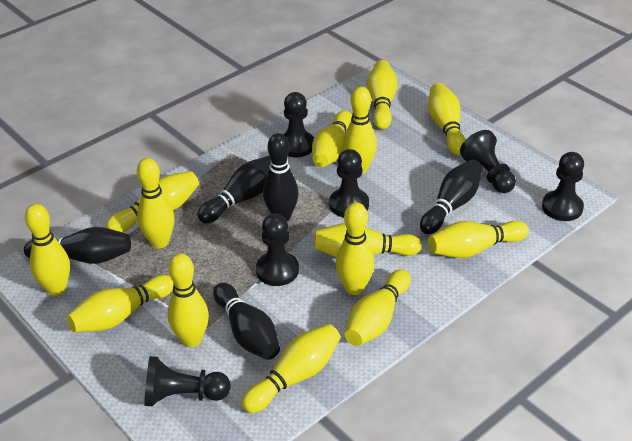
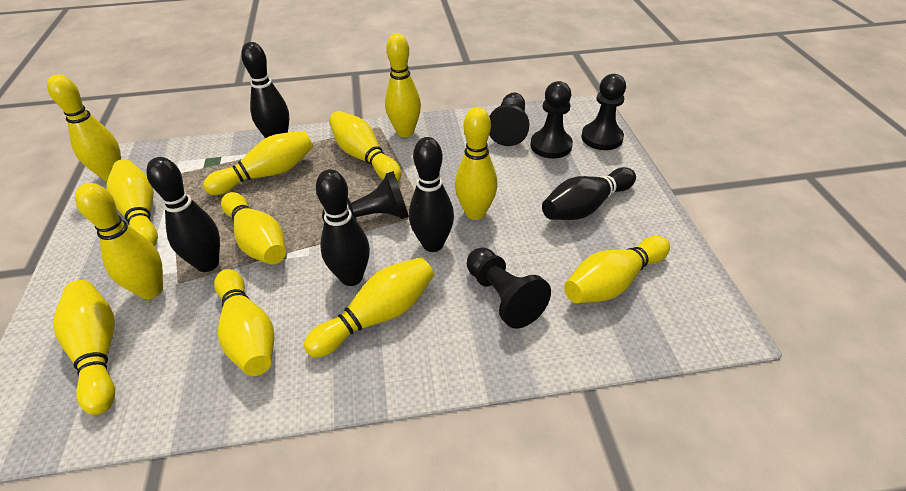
black pawn: [144,356,231,406] [256,214,299,286] [283,92,314,157] [329,149,369,218] [460,130,516,193] [542,152,584,221] = 6 -> [322,171,409,221] [467,247,551,329] [489,93,529,146] [530,81,573,158] [581,74,626,150] = 5
yellow bowling pin: [25,204,70,296] [67,275,174,332] [106,171,199,233] [137,158,175,248] [168,253,209,348] [242,324,341,413] [312,110,352,167] [314,223,422,257] [336,202,374,295] [343,86,377,174] [345,269,411,346] [367,60,398,129] [428,83,466,155] [428,221,529,258] = 14 -> [47,74,121,182] [53,280,115,415] [75,183,163,299] [107,159,158,247] [203,131,313,195] [214,269,274,376] [221,192,286,265] [304,257,434,358] [329,111,401,181] [385,33,421,137] [455,107,498,220] [564,236,670,303] = 12

